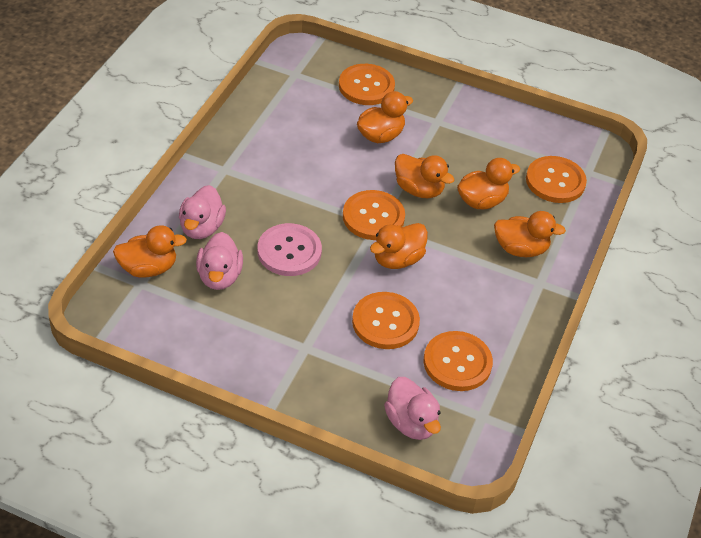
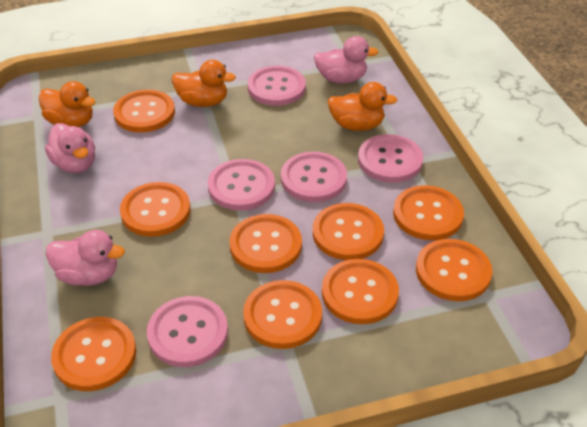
orange button: [339,64,395,105] [343,190,405,240] [352,292,420,349] [424,331,493,391] [526,156,587,203] = 5 -> [51,317,136,391] [113,90,175,132] [120,182,190,237] [229,214,302,273] [243,280,322,349] [313,203,384,260] [322,259,399,324] [393,185,464,240] [416,239,492,301] = 9
orange duck: [113,225,187,278] [357,91,413,143] [370,223,428,269] [395,154,455,198] [457,158,520,209] [494,211,566,257] = 6 -> [39,81,96,127] [172,60,236,107] [328,82,397,131] = 3
pink button: [258,223,322,276] = 1 -> [147,296,228,367] [208,159,275,210] [248,66,306,106] [281,152,347,202] [358,134,423,182] = 5

